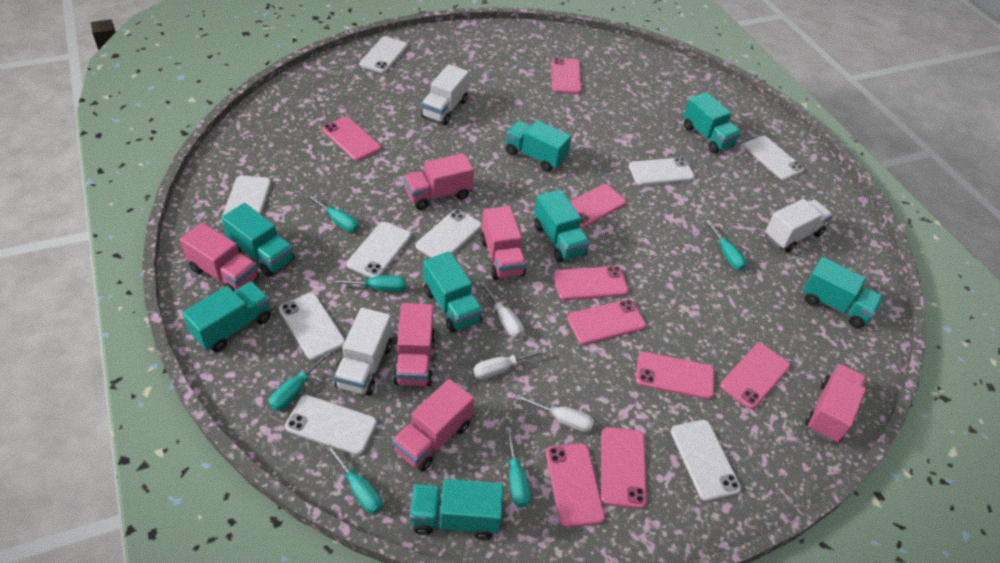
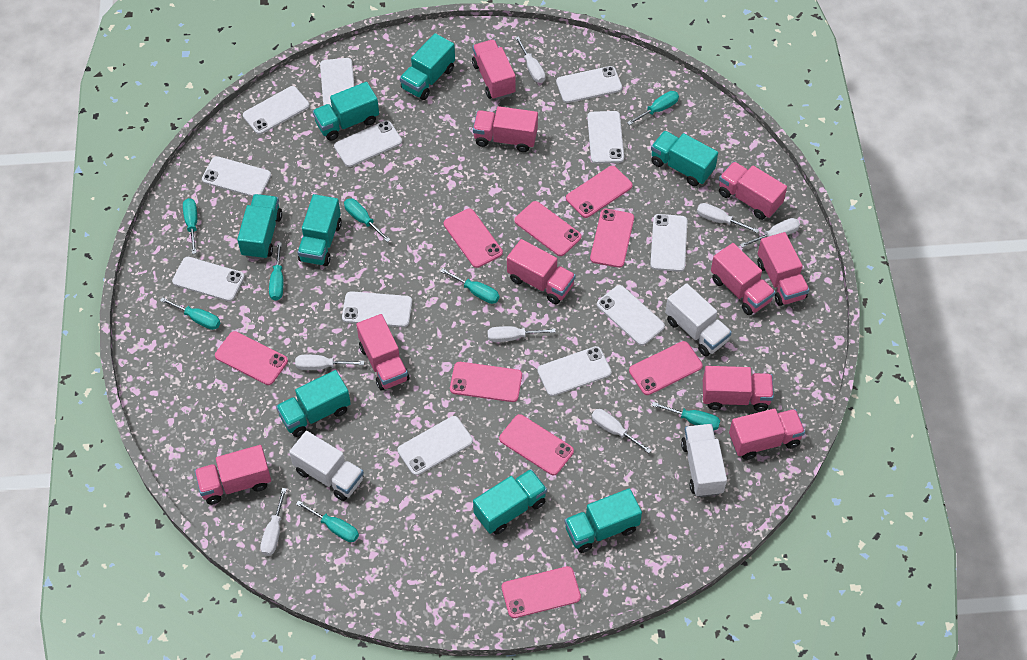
pink truck: [180,223,259,291] [392,379,474,472] [393,303,435,386] [404,153,474,210] [481,206,526,280] [805,364,867,443] = 6 -> [194,445,271,505] [356,314,409,390] [472,39,516,100] [473,106,538,152] [507,239,576,304] [703,366,774,411] [711,243,775,315] [719,162,787,220] [729,409,805,460] [757,232,809,306] = 10
turquoise screwdriver: [269,351,331,411] [306,194,359,232] [326,444,382,514] [332,275,406,292] [505,427,531,507] [706,220,747,270] = 6 -> [160,297,220,330] [183,198,197,254] [269,242,283,301] [296,500,359,542] [344,198,391,242] [440,268,499,304] [627,91,679,125] [652,402,720,430] = 8
white phone: [221,176,271,223] [279,293,345,360] [285,395,377,455] [346,222,411,278] [360,36,408,73] [415,209,482,258] [629,157,695,185] [670,420,741,501] [743,136,804,180] = 9 -> [172,257,244,301] [202,156,271,197] [243,86,309,134] [320,58,354,107] [334,120,402,167] [342,291,412,327] [398,416,473,476] [537,346,612,396] [556,66,622,103] [587,111,624,164] [597,285,665,346] [650,214,688,272] = 12
white screwdriver: [473,348,547,379] [480,282,524,338] [515,394,594,432] = 3 -> [260,488,287,556] [295,355,364,370] [488,326,556,342] [515,36,545,83] [592,409,652,453] [697,203,759,233] [740,218,800,248] = 7

